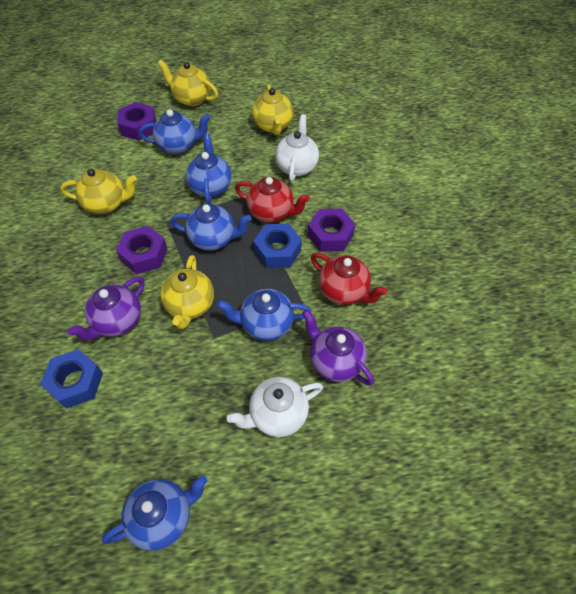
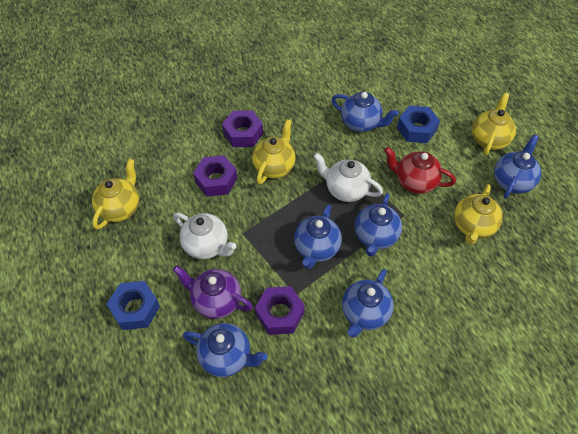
blue teapot: [102,475,207,551] [139,109,211,154] [171,204,252,251] [186,134,232,204] [217,288,311,341] = 5 -> [183,323,268,377] [294,205,342,269] [332,92,399,132] [342,269,394,337] [355,193,402,257] [494,134,541,199] = 6
purple teapot: [67,277,145,341] [302,310,374,386] = 2 -> [173,266,253,319] = 1
red teapot: [235,177,310,223] [311,253,387,305] = 2 -> [384,147,456,194] = 1

